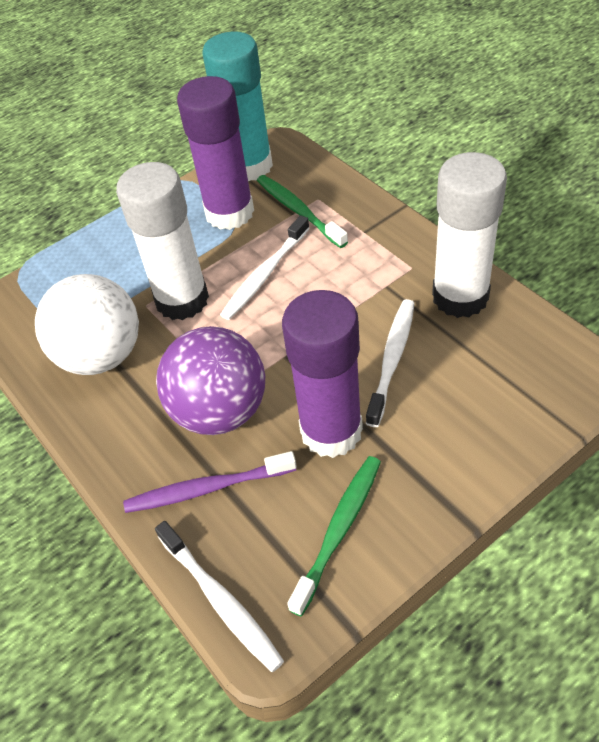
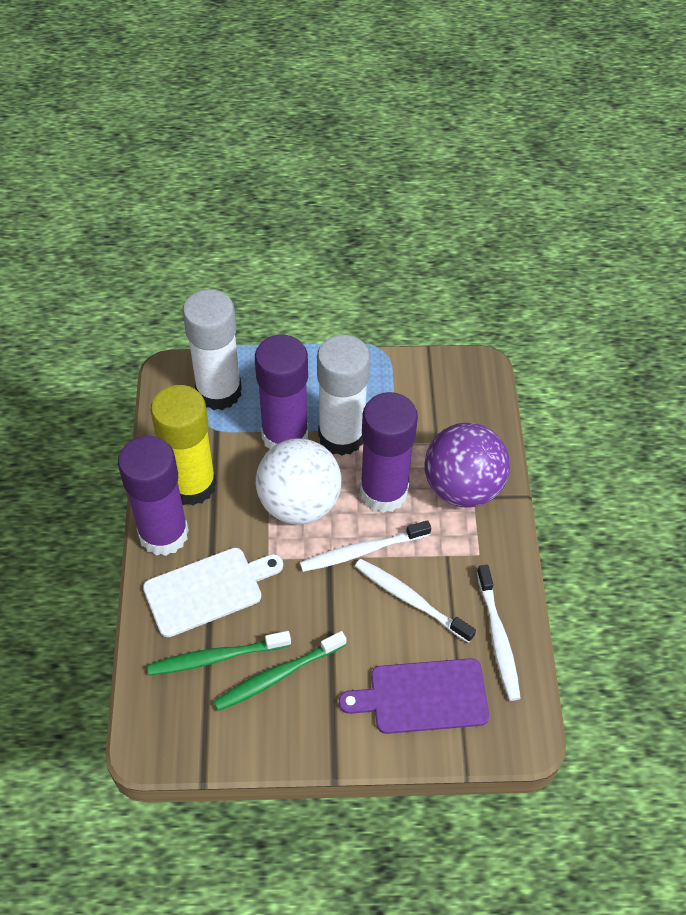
purple cutting board: none = 0 -> [339,658,489,734] = 1
purple glue stick: [177,76,254,230] [282,290,363,458] = 2 -> [118,436,189,556] [255,335,309,449] [360,392,418,513] = 3
purple toothbrush: [123,451,297,513] = 1 -> none = 0
turquoise glue stick: [203,31,273,181] = 1 -> none = 0
white cutting board: none = 0 -> [143,548,283,637] = 1
yellow glue stick: none = 0 -> [151,385,216,506] = 1

